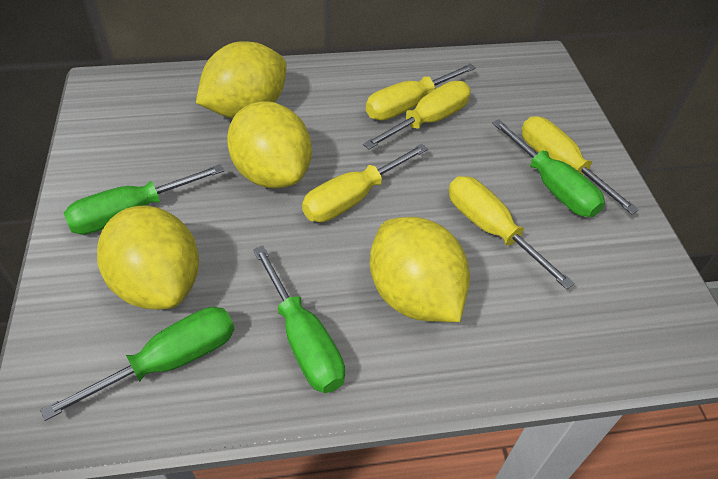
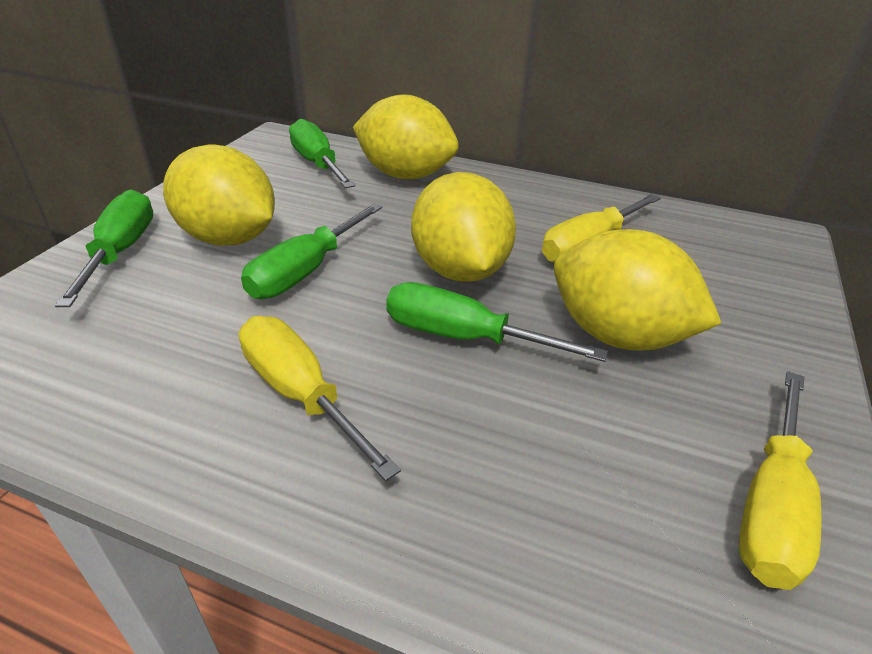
yellow screwdriver: [302,144,428,222] [363,81,471,149] [366,63,476,121] [449,176,575,290] [522,116,639,215] = 5 -> [239,316,401,481] [542,194,661,263] [739,371,822,590] = 3

